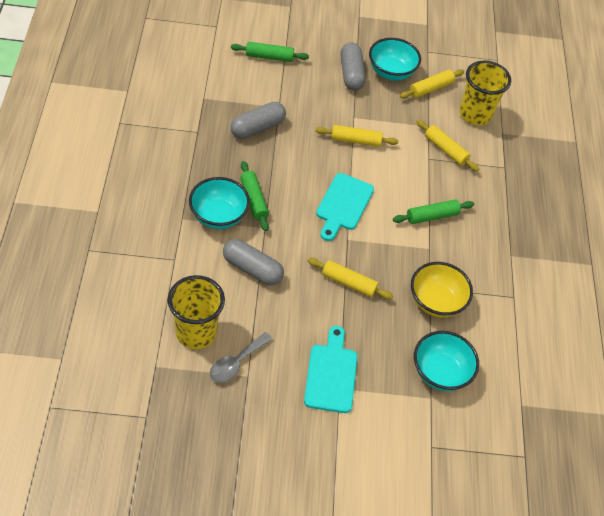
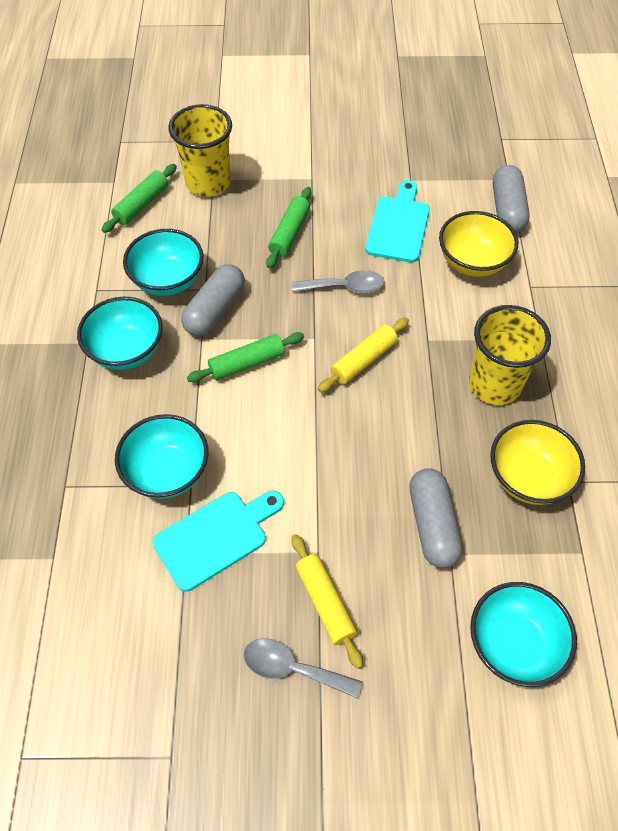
grey spoon: [210,332,272,383] = 1 -> [243,638,362,699] [292,270,384,293] = 2
turquoise bowl: [189,177,250,229] [369,38,421,80] [414,331,479,391] = 3 -> [77,297,163,370] [115,414,209,499] [123,229,203,296] [470,582,577,687] = 4
yellow bowl: [411,262,473,318] = 1 -> [439,211,518,277] [490,420,585,505] = 2
yellow rolling pin: [308,258,393,300] [316,125,398,147] [400,69,464,99] [417,120,479,172] = 4 -> [292,534,363,669] [318,318,409,392] = 2

